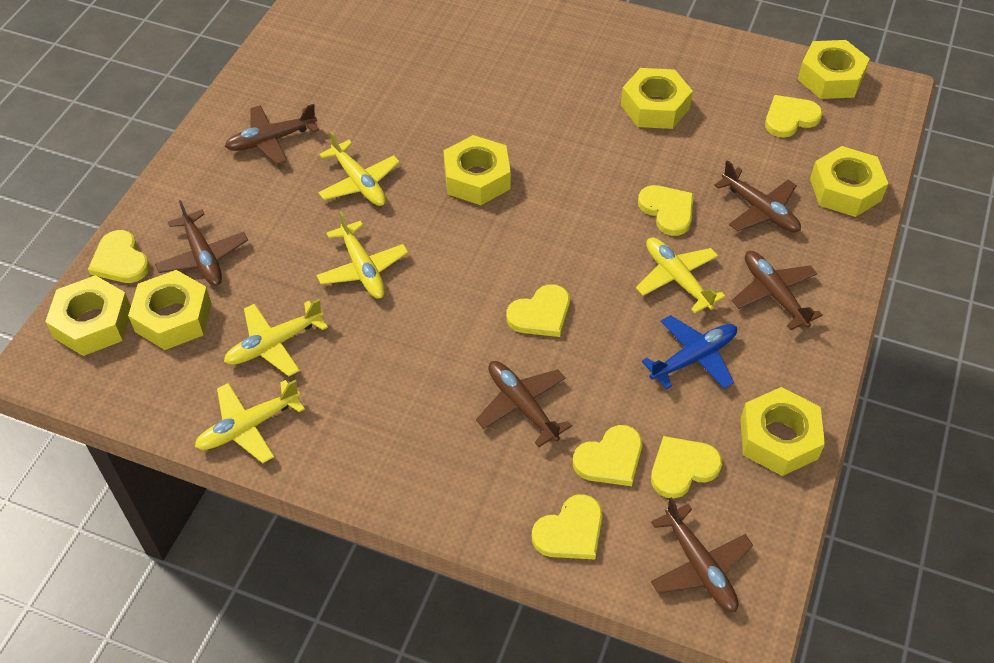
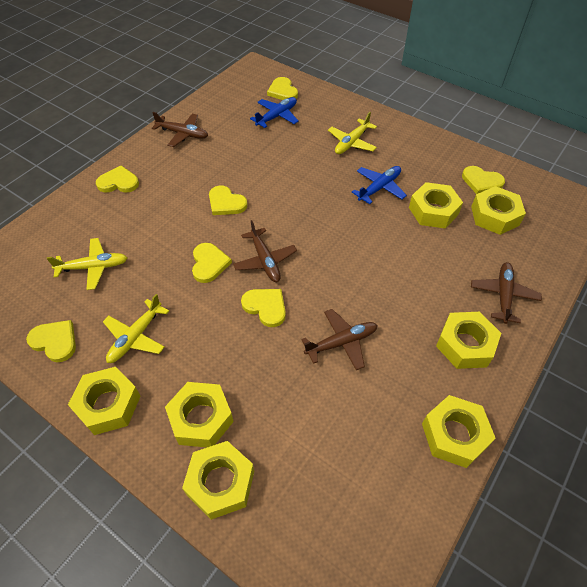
blue plane: [642,315,737,389] = 1 -> [250,97,299,128] [352,166,407,204] = 2
brown plane: [155,200,248,286] [225,104,319,165] [476,361,572,447] [651,498,753,612] [714,160,801,232] [732,251,823,330] = 6 -> [152,112,208,147] [233,220,297,282] [301,309,378,370] [471,262,542,324] = 4
yellow plane: [195,380,305,463] [224,299,328,376] [317,211,408,299] [318,131,400,206] [636,238,725,313] = 5 -> [47,238,127,290] [103,294,169,363] [328,112,377,154] = 3

